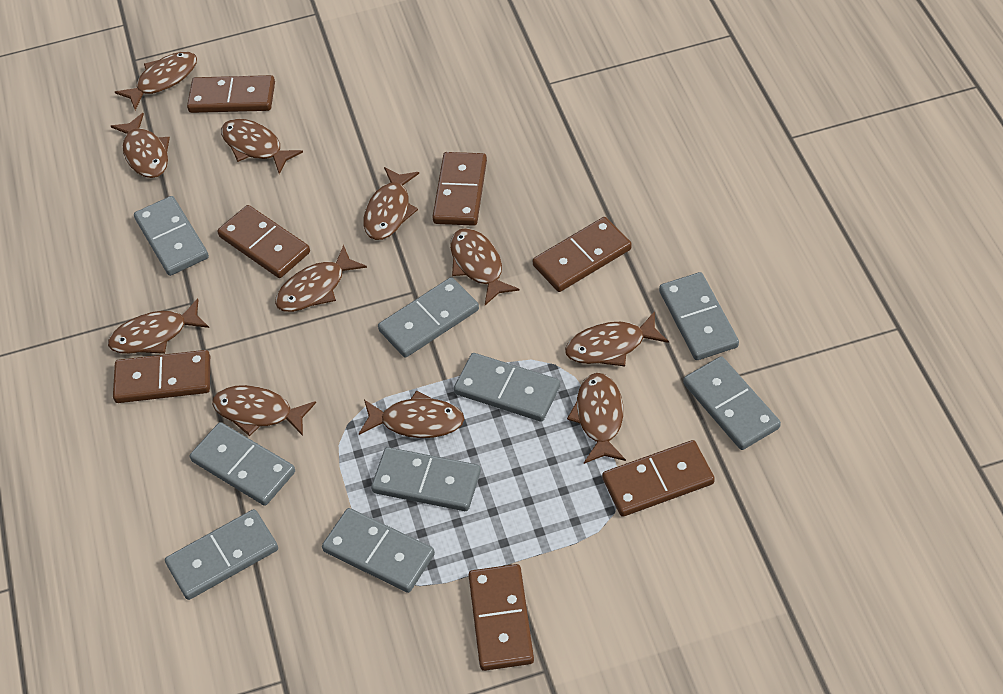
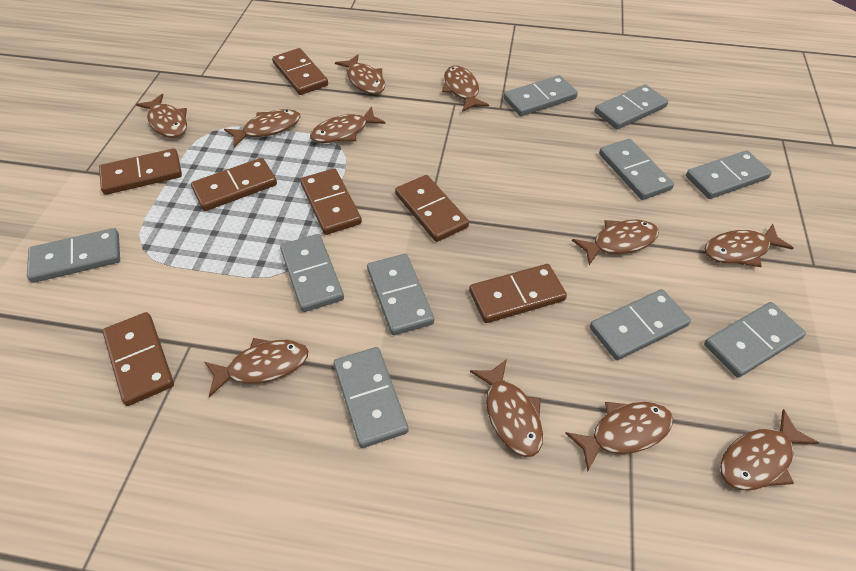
grey domino: [134,196,209,276] [165,509,278,600] [190,422,295,506] [322,508,435,593] [371,447,481,511] [378,277,479,358] [454,353,560,422] [659,272,739,360] [683,356,781,450] = 9 -> [27,228,120,283] [280,234,344,312] [334,347,408,448] [367,254,434,335] [503,75,578,116] [590,289,691,360] [595,84,668,129] [599,139,674,200] [686,150,772,199] [704,302,806,378] = 10

